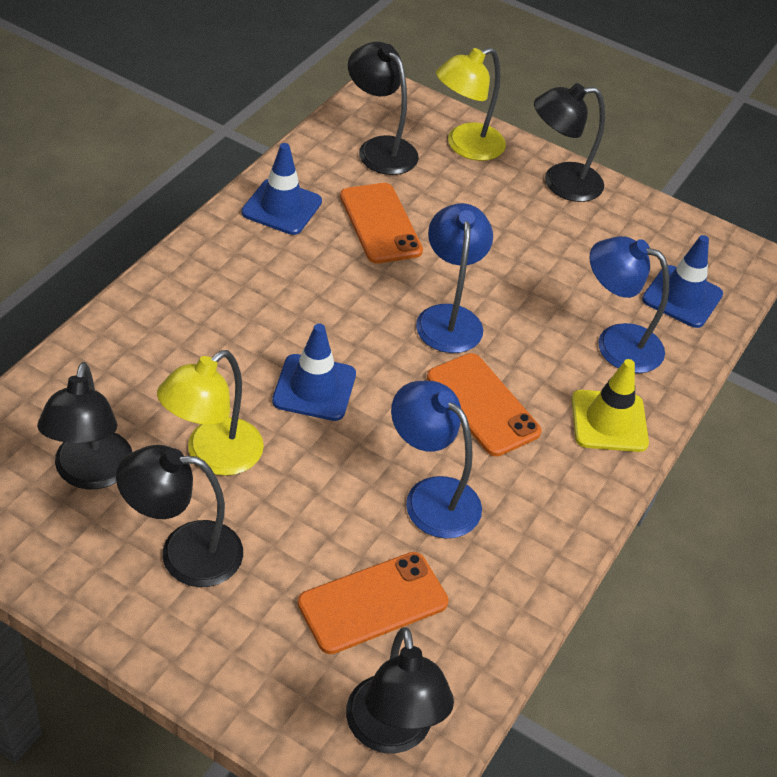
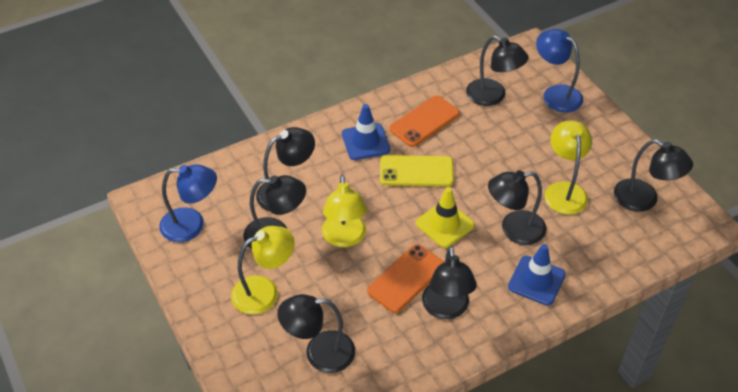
black lamp: [37,362,132,489] [116,445,243,587] [346,627,454,753] [348,42,419,175] [534,83,605,202] = 5 -> [244,175,306,249] [256,127,315,211] [278,294,355,373] [422,246,477,319] [466,35,529,106] [488,170,546,245] [614,139,693,212] = 7
blue lamp: [391,381,482,538] [416,203,493,353] [589,236,669,373] = 3 -> [159,164,217,242] [536,29,583,112] = 2
blue traffic cone: [241,143,322,235] [272,324,356,421] [642,235,723,328] = 3 -> [342,104,390,160] [508,244,566,306] = 2
orange phone: [298,552,449,654] [340,183,423,264] [427,353,542,457] = 3 -> [367,244,444,313] [389,96,460,147] = 2
yellow lamp: [157,350,264,476] [436,47,506,161] = 2 -> [231,226,295,315] [322,175,367,247] [545,120,592,215] = 3
yellow phone: none = 0 -> [380,155,454,186] = 1

